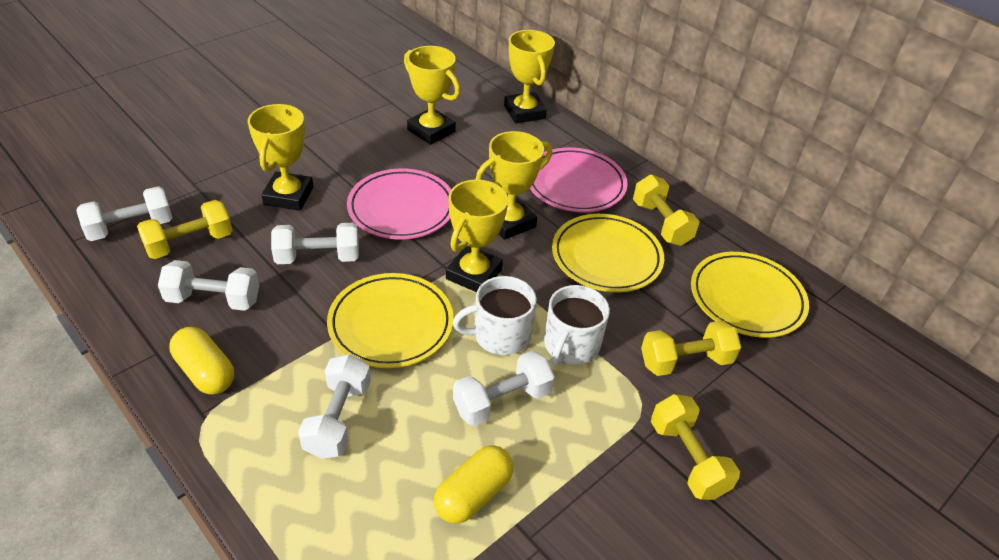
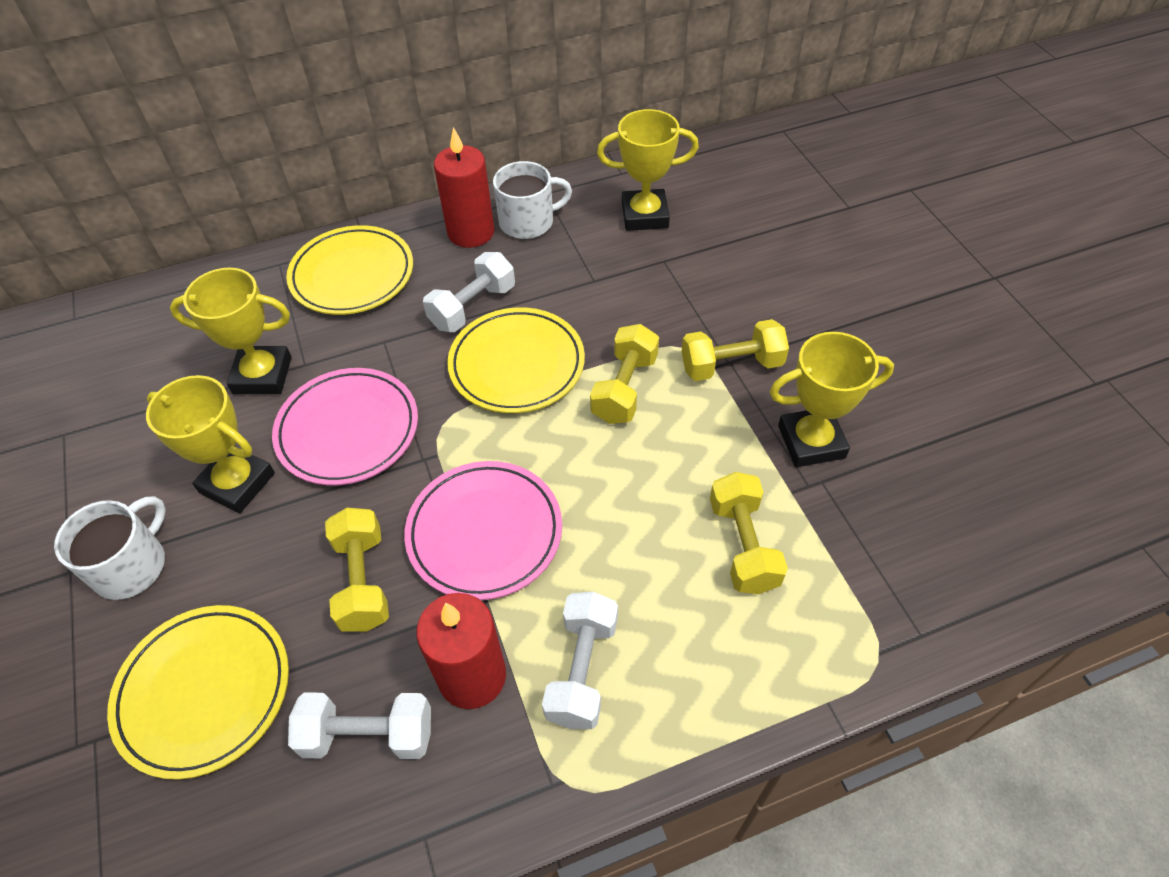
red candle: none = 0 -> [416,593,506,709] [434,127,495,248] = 2
white dumbbell: [76,186,172,241] [158,260,259,311] [271,223,359,264] [298,354,371,459] [453,351,555,426] = 5 -> [288,693,431,759] [423,252,515,332] [542,592,618,729] = 3
yellow capsule: [169,327,234,395] [434,445,513,524] = 2 -> none = 0
yellow trophy: [248,104,313,211] [404,46,460,145] [446,180,508,292] [476,131,552,240] [504,30,555,123] = 5 -> [146,375,275,513] [170,268,292,394] [597,109,699,231] [770,332,894,467] = 4

